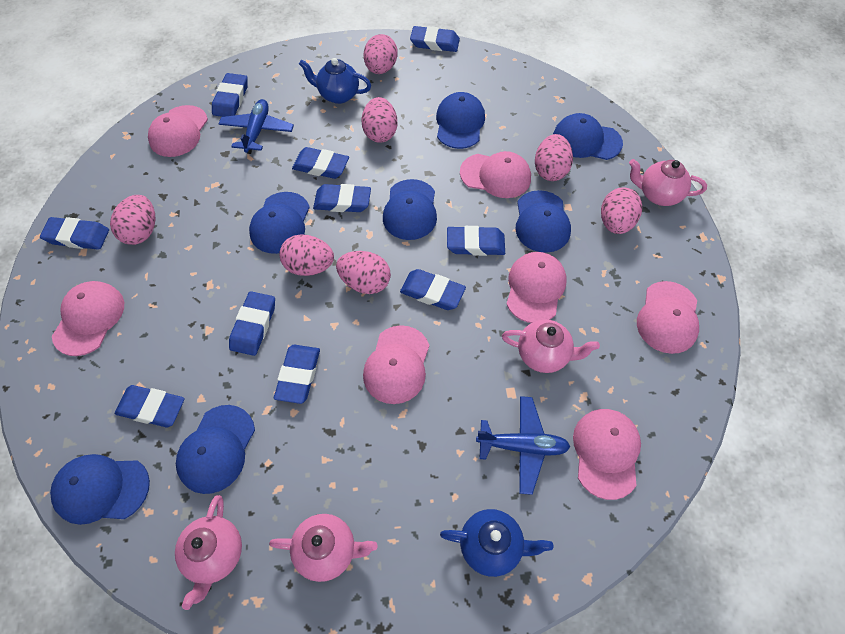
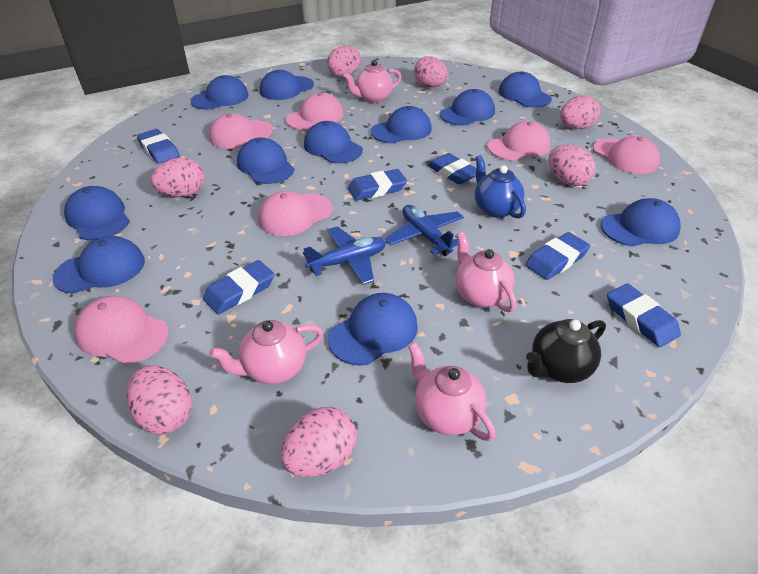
black teapot: none = 0 -> [526,319,606,383] = 1
blue cap: [50,454,150,525] [176,405,255,494] [249,192,310,254] [383,179,437,240] [436,92,485,149] [515,190,571,253] [553,113,623,160] = 7 -> [53,236,145,294] [64,186,130,240] [191,75,249,110] [237,137,295,184] [260,70,314,100] [304,121,363,163] [328,293,418,366] [371,106,432,144] [440,89,495,126] [499,71,552,108] [601,198,681,247] = 11
blue eraser: [40,217,109,250] [115,385,185,427] [212,73,248,117] [229,291,275,356] [274,345,320,404] [292,147,349,179] [313,184,371,212] [400,269,466,310] [410,26,460,52] [447,226,505,256] = 10 -> [137,129,180,164] [203,260,275,314] [348,169,407,201] [427,153,476,184] [525,232,590,280] [607,283,681,347] = 6
blue teapot: [299,58,371,104] [440,509,553,577] = 2 -> [475,155,526,219] = 1
pink cap: [52,281,124,356] [148,105,208,157] [363,325,429,404] [460,151,531,198] [506,252,567,323] [573,409,641,500] [637,281,699,354] = 7 -> [74,296,168,365] [209,113,273,149] [258,191,333,236] [286,93,344,130] [487,121,551,160] [593,136,660,174] = 6

